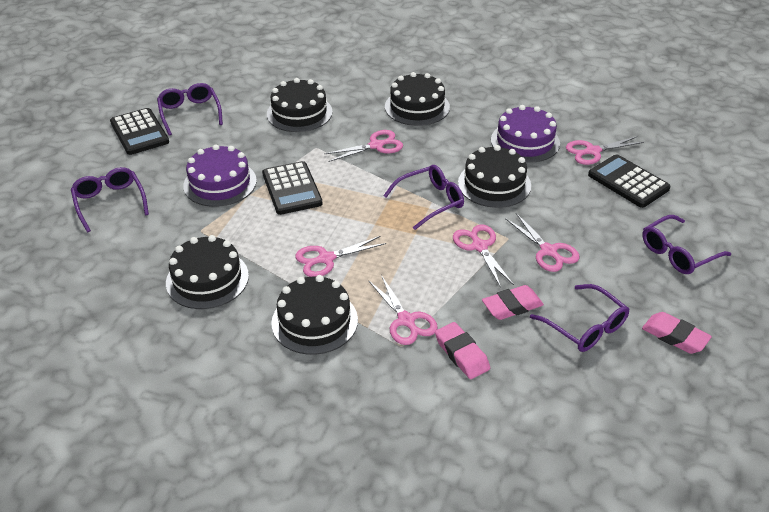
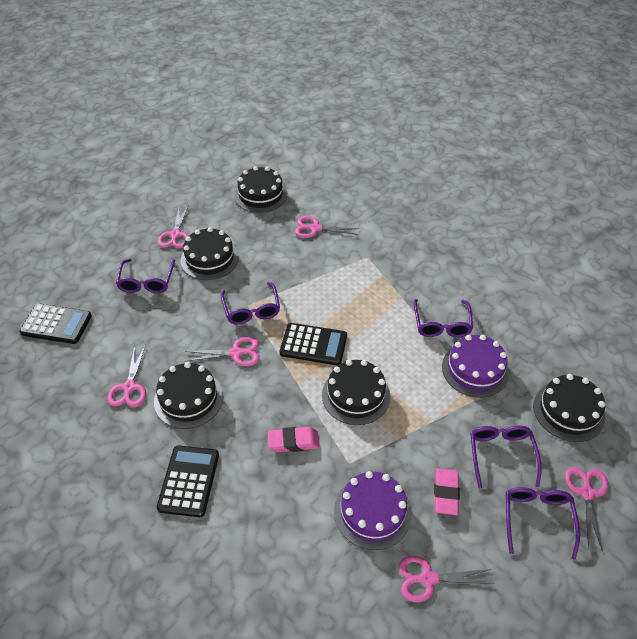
pink eraser: [435,322,490,379] [482,285,544,320] [642,312,712,354] = 3 -> [268,427,320,452] [434,468,460,515] = 2

